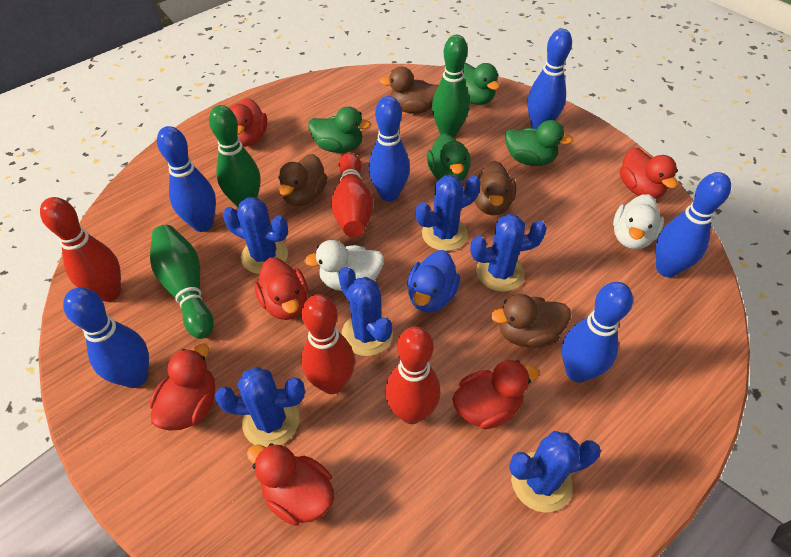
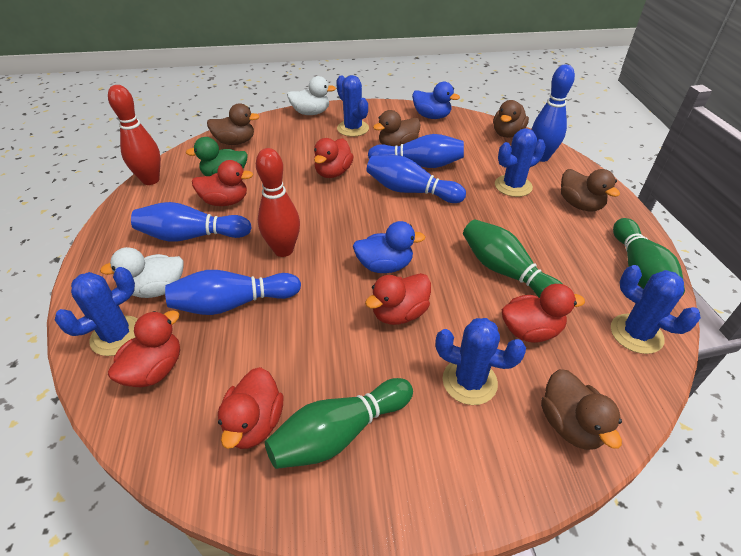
blue bowling pin: [63,288,149,388] [157,126,216,232] [368,96,410,202] [527,29,572,129] [562,282,633,382] [656,172,731,277] = 6 -> [131,202,252,242] [165,270,301,315] [366,155,466,203] [368,134,464,168] [531,64,575,162] = 5
blue cactus: [215,367,305,447] [223,197,288,274] [338,267,393,356] [416,175,481,251] [470,214,547,292] [509,431,601,513] = 6 -> [55,267,138,356] [336,75,369,137] [435,318,526,405] [495,128,546,197] [611,265,701,354] = 5
blue duck: [407,250,460,313] = 1 -> [353,221,425,273] [412,82,460,119] = 2
brown duck: [278,154,327,206] [380,67,438,114] [474,161,516,215] [491,294,571,348] = 4 -> [207,104,260,145] [373,110,421,146] [493,100,529,138] [541,369,622,450] [561,169,620,212] = 5
green duck: [308,106,371,153] [427,133,471,181] [463,63,500,105] [505,120,573,166] = 4 -> [186,137,248,176] = 1
red bowling pin: [40,197,121,302] [301,294,355,394] [331,153,373,237] [385,326,440,424] = 4 -> [108,85,161,185] [256,148,300,257] = 2

